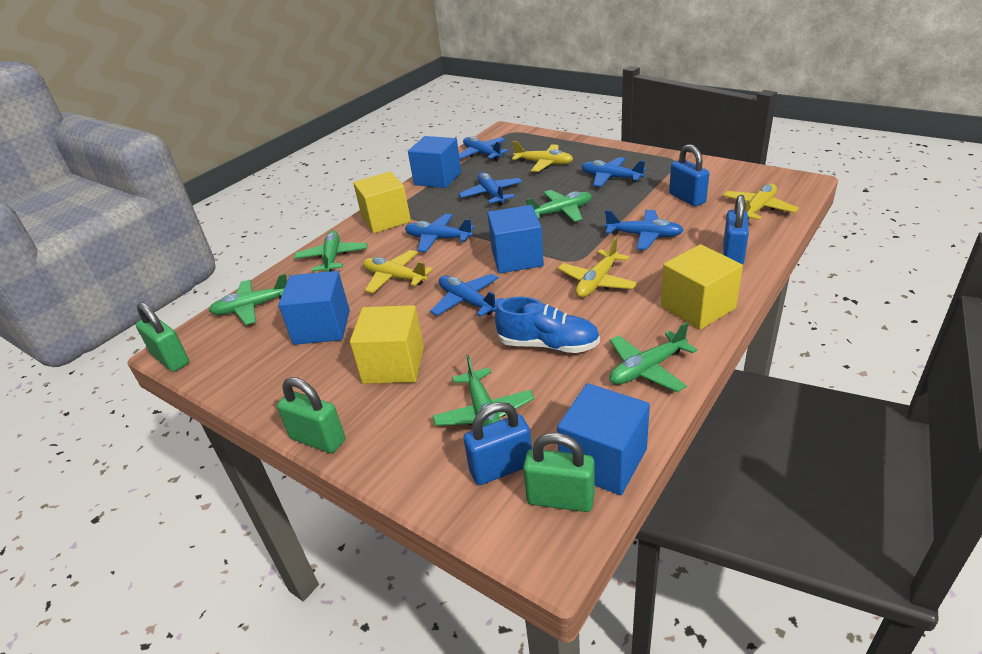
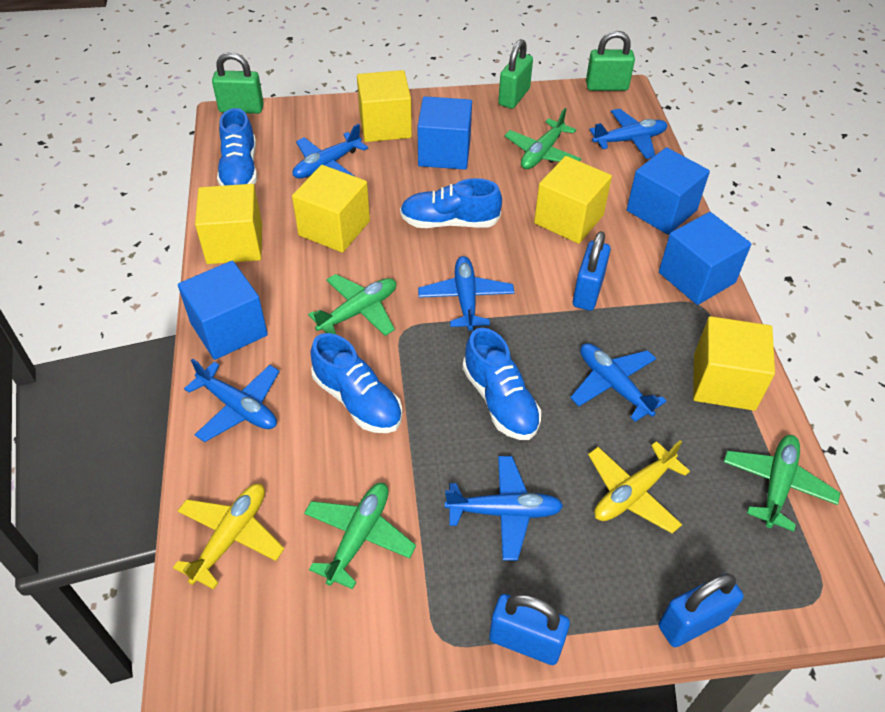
blue shoe: [495,297,600,353] = 1 -> [217,108,257,186] [310,333,403,433] [400,178,502,228] [463,328,541,440] = 4
green plane: [209,273,287,325] [294,231,367,272] [433,355,534,426] [526,190,592,222] [609,322,697,392] = 5 -> [304,483,416,589] [308,274,396,336] [505,108,581,169] [724,435,840,532] = 4
yellow cube: [350,305,424,384] [353,171,411,233] [661,244,743,330] = 3 -> [195,184,262,264] [292,165,370,253] [357,70,412,142] [534,156,612,244] [693,316,775,411] = 5
yellow plane: [363,250,433,293] [512,141,573,172] [558,237,637,298] [723,184,799,220] = 4 -> [173,484,285,589] [588,440,690,533] = 2

